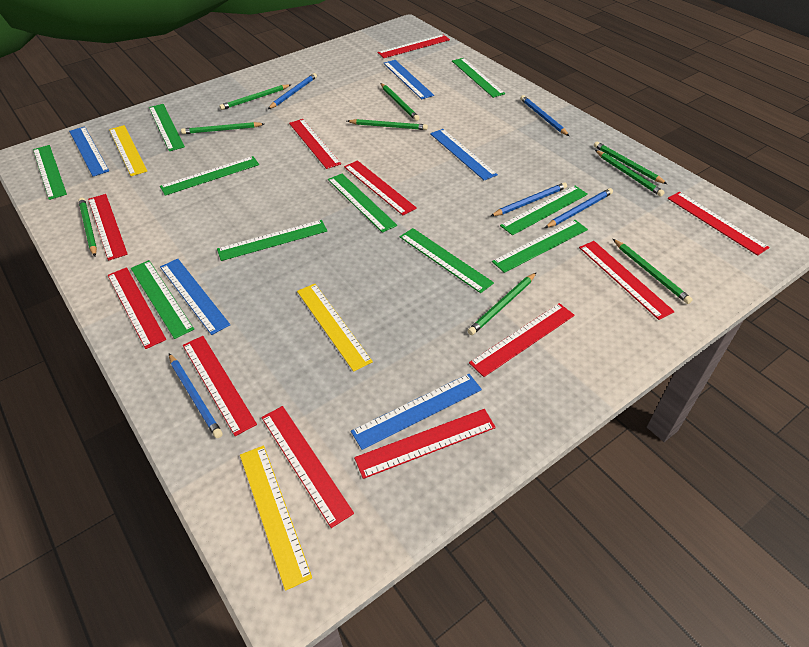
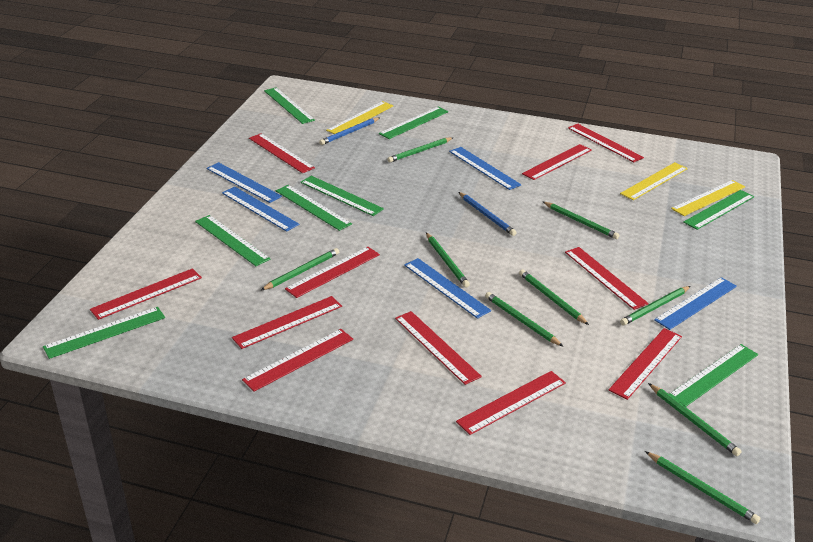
blue pencil: [169,354,223,438] [268,73,317,109] [491,182,567,216] [520,95,569,136] [545,188,613,228] = 5 -> [319,118,379,145] [458,192,517,236] = 2
green ruler: [33,145,67,200] [131,260,194,339] [149,104,185,151] [160,156,259,196] [217,220,327,261] [328,174,397,233] [400,228,494,293] [452,58,505,98] [492,220,588,273] [500,186,588,235] = 10 -> [43,307,165,359] [195,215,270,266] [264,87,315,124] [276,185,352,231] [300,176,384,216] [379,107,448,139] [669,344,758,407] [683,190,754,230] = 8

